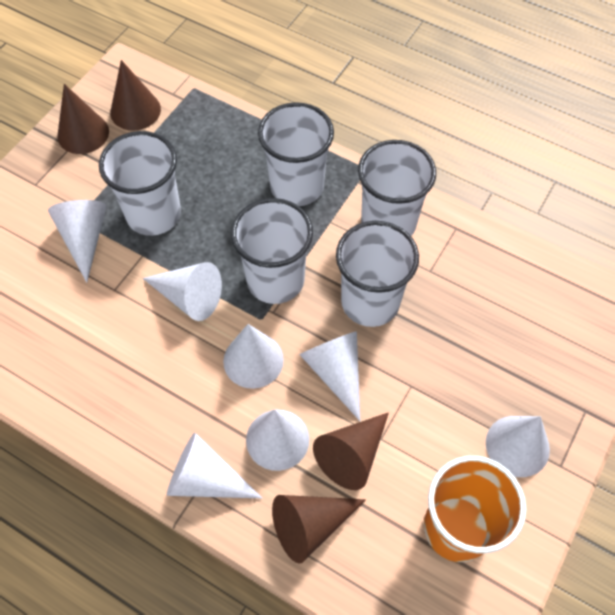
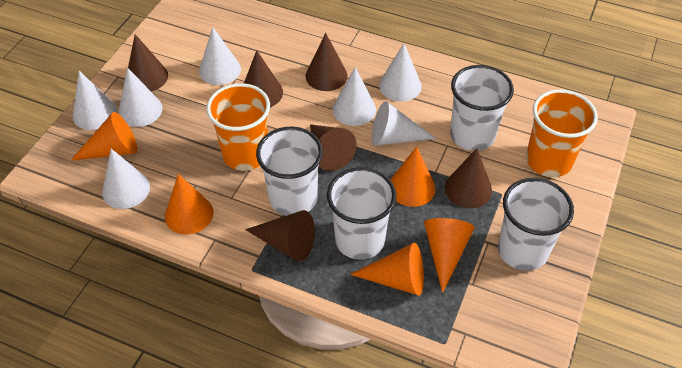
brown cone: [57,84,109,154] [110,60,161,131] [272,495,366,564] [313,412,389,490] = 4 -> [128,34,168,92] [244,50,283,107] [245,210,315,261] [306,33,348,91] [310,124,357,171] [445,148,492,208] = 6
orange cone: none = 0 -> [71,112,138,160] [165,174,214,235] [350,243,424,296] [390,147,436,207] [424,218,475,293] = 5
orange cup: [424,456,526,562] = 1 -> [206,83,270,171] [526,90,598,177] = 2
white cup: [99,131,181,236] [231,198,313,304] [258,102,334,206] [336,221,419,327] [358,140,436,236] = 5 -> [256,127,323,216] [327,167,397,260] [450,65,514,151] [498,178,574,271] = 4

